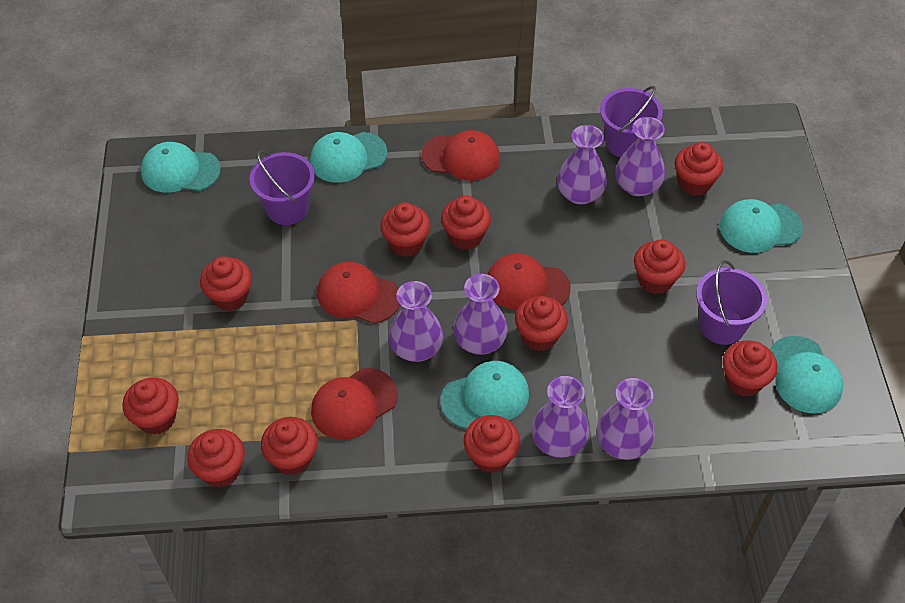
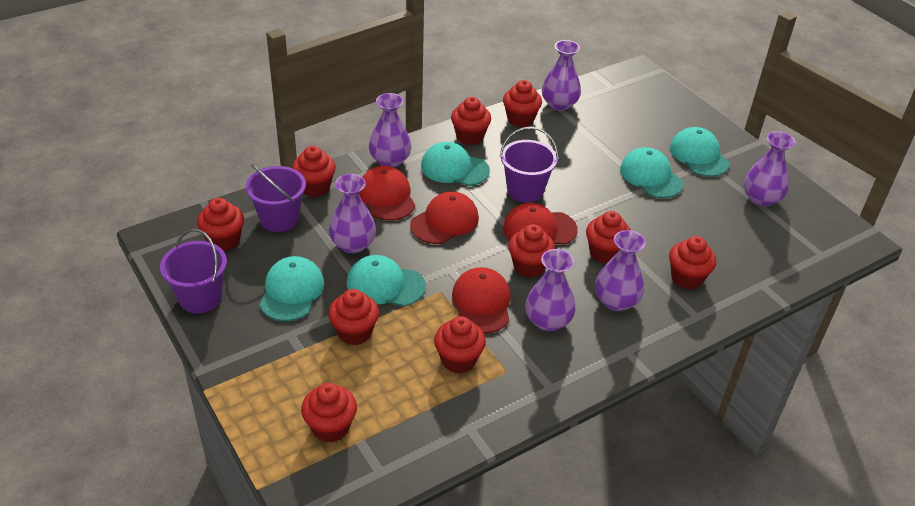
red cupcake: [122,378,179,435] [187,429,245,488] [200,256,252,311] [261,417,318,475] [380,202,431,257] [441,195,491,250] [463,415,520,473] [515,296,568,351] [634,239,685,294] [675,142,723,196] [723,340,777,397] = 11 -> [197,198,244,251] [292,146,336,197] [301,383,357,443] [328,289,379,345] [434,316,486,373] [451,97,491,145] [503,80,542,128] [508,224,555,278] [586,211,631,264] [669,236,716,289] = 10

